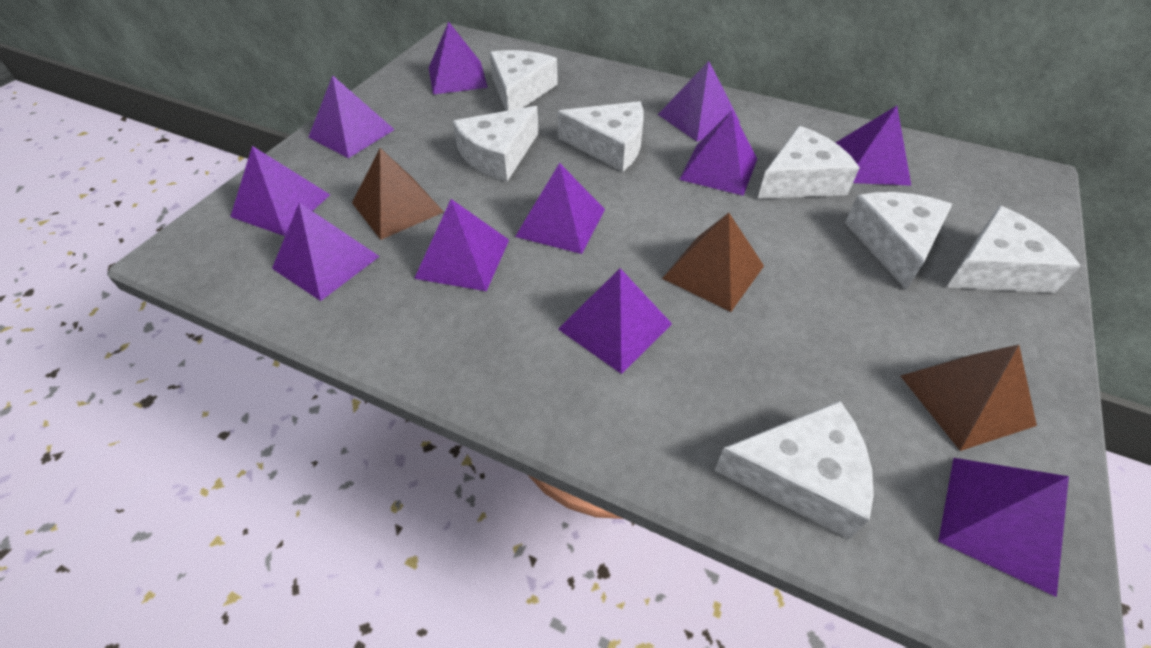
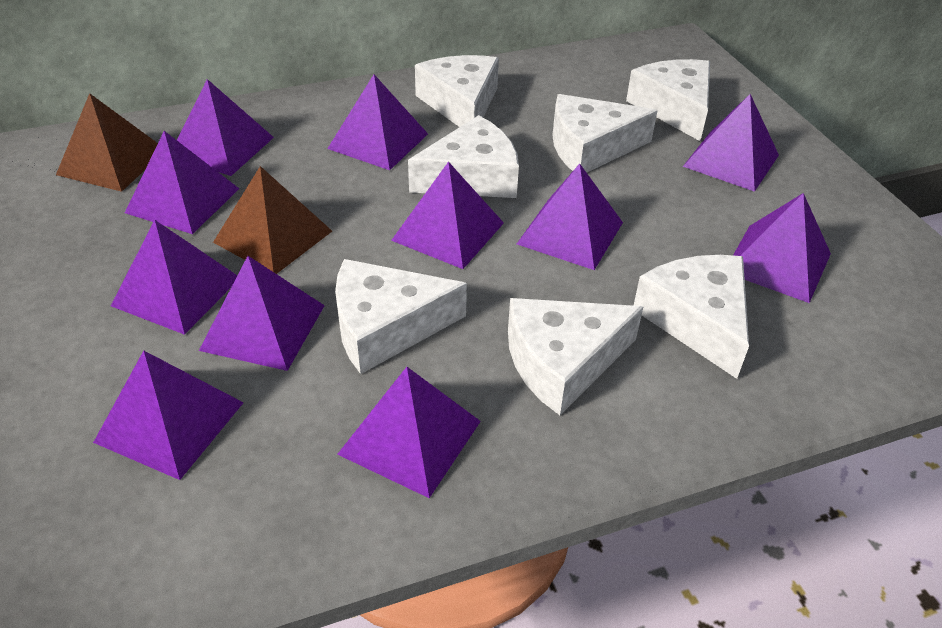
brown pyramid: [352,148,444,240] [662,213,764,312] [901,345,1037,451] = 3 -> [56,93,158,192] [213,166,332,274] = 2

